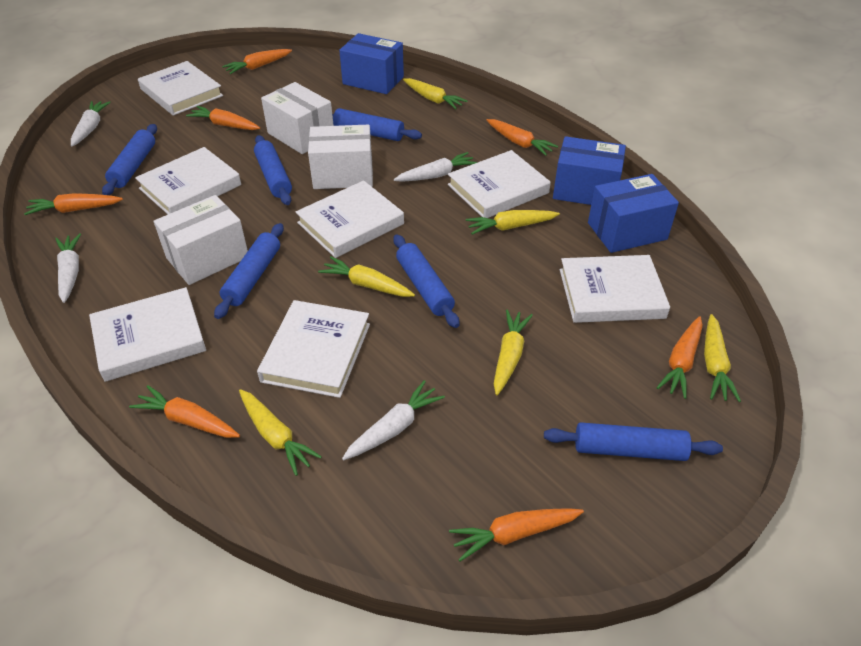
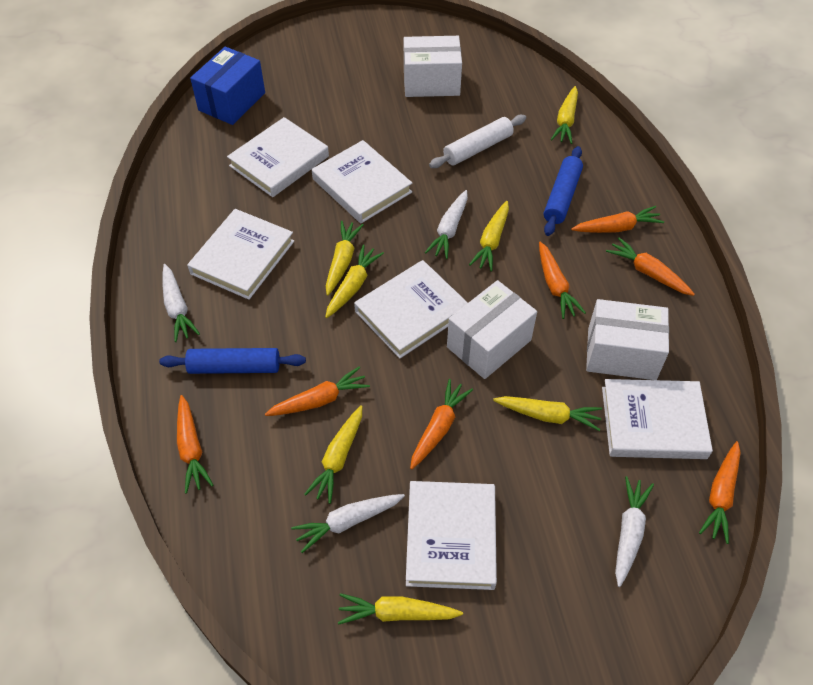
blue box: [339,33,404,94] [553,136,626,205] [588,174,679,253] = 3 -> [190,47,265,125] = 1
blue rolling pin: [102,124,157,195] [214,223,284,319] [254,135,292,205] [332,108,422,141] [393,234,459,328] [544,422,723,461] = 6 -> [159,348,306,374] [544,146,583,236] = 2
white book: [89,287,206,382] [135,147,241,214] [138,61,223,116] [257,300,370,398] [296,180,404,258] [448,150,551,218] [560,255,670,323] = 7 -> [187,209,294,300] [227,117,329,197] [312,140,412,223] [354,260,468,358] [406,481,497,590] [602,379,713,459] = 6
white rolling pin: none = 0 -> [429,115,526,168] = 1
yellow carrot: [239,389,322,476] [318,256,415,297] [403,78,468,109] [466,210,560,235] [494,309,533,395] [704,314,741,402] = 6 -> [304,405,362,504] [325,245,384,318] [326,221,364,296] [338,593,463,625] [469,201,509,271] [493,396,602,431] [551,86,578,144] = 7

